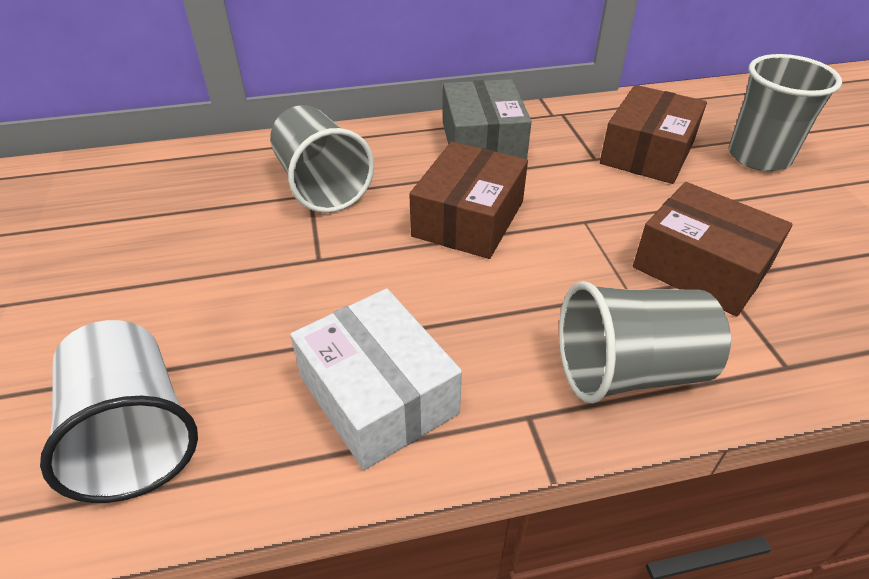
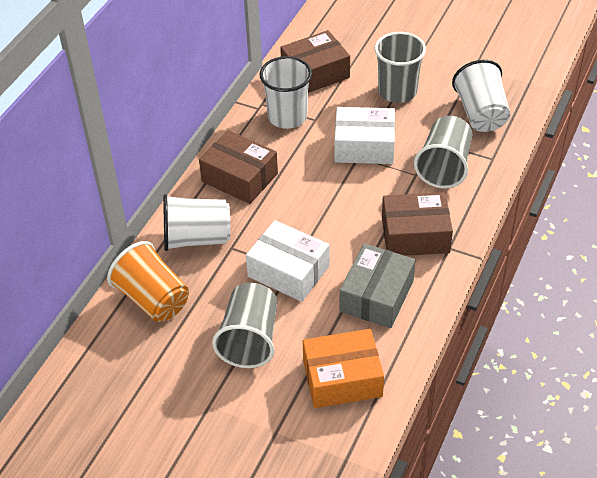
orange box: none = 0 -> [303,329,384,408] = 1
orange cup: none = 0 -> [107,241,189,322] = 1
white box: [290,288,462,470] = 1 -> [246,220,330,302] [334,107,395,164] = 2
white cup: [40,320,198,503] = 1 -> [163,194,230,251] [260,56,312,129] [452,60,510,132] = 3

